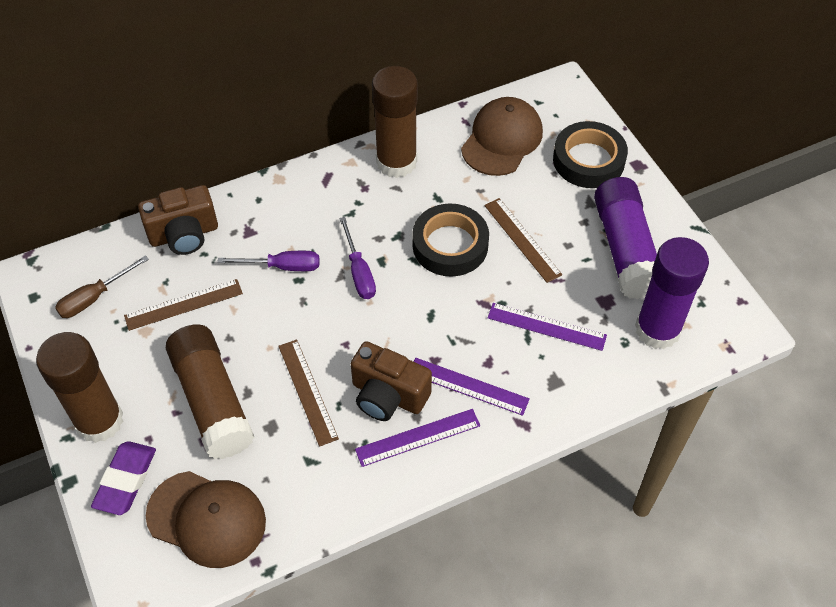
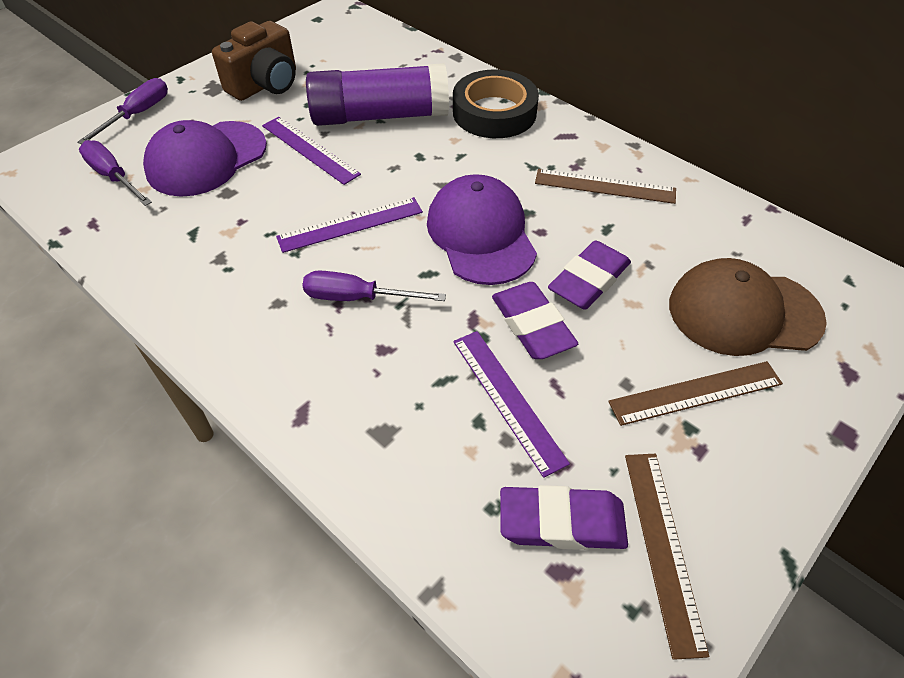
black tape: [412,203,489,277] [553,121,628,188] = 2 -> [453,70,539,138] = 1
brown camera: [138,185,218,255] [351,341,432,421] = 2 -> [212,21,296,101] = 1
brown cap: [146,471,266,568] [461,97,543,176] = 2 -> [669,258,827,356] = 1
brown glue stick: [36,332,124,443] [166,324,254,459] [372,66,418,178] = 3 -> none = 0
brown screwdriver: [55,255,149,318] = 1 -> none = 0
purple cap: none = 0 -> [143,120,267,197] [427,174,537,285] = 2
purple eraser: [91,441,156,515] = 1 -> [492,282,578,359] [500,485,628,550] [548,240,631,309] = 3
purple glue stick: [594,177,657,299] [635,237,709,349] = 2 -> [306,63,449,126] = 1
purple screwdriver: [217,251,319,271] [339,217,376,299] = 2 -> [78,78,168,144] [79,140,152,206] [302,271,446,301] = 3

